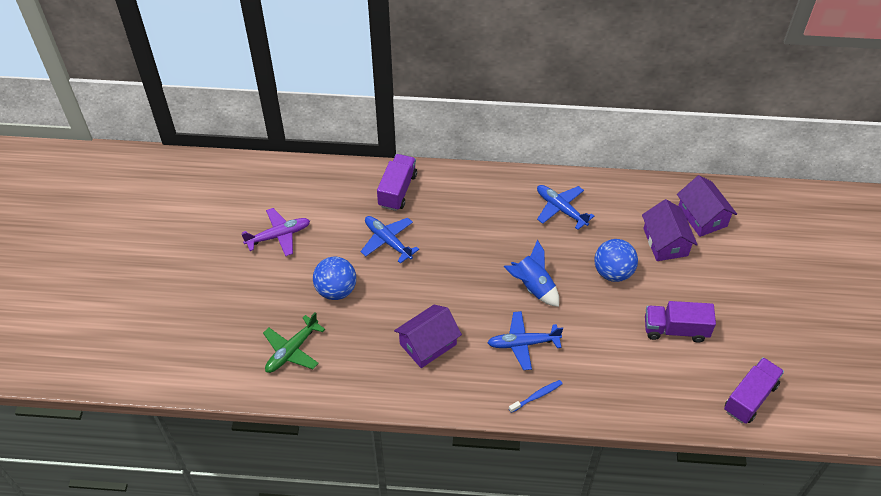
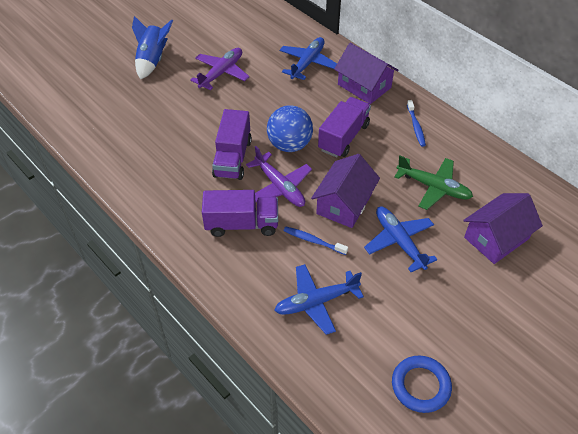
blue ball: [313,257,356,300] [594,239,638,282] = 2 -> [267,105,313,152] = 1
blue ring: none = 0 -> [392,356,452,413] = 1
blue toothbrush: [509,380,563,413] = 1 -> [284,227,348,255] [407,100,426,147] = 2
purple plane: [241,208,310,256] = 1 -> [190,48,249,90] [246,146,312,207] = 2

